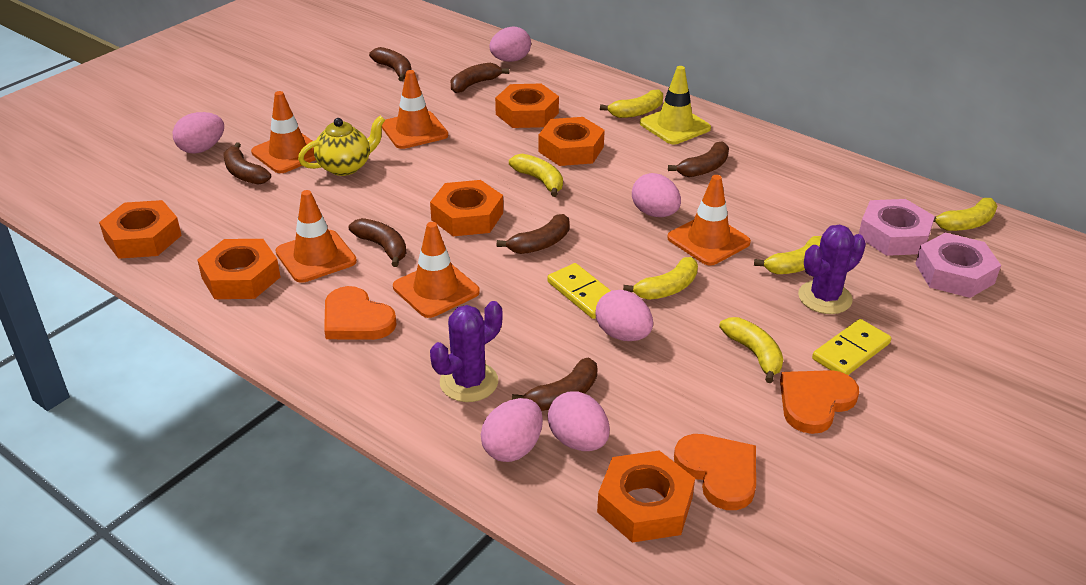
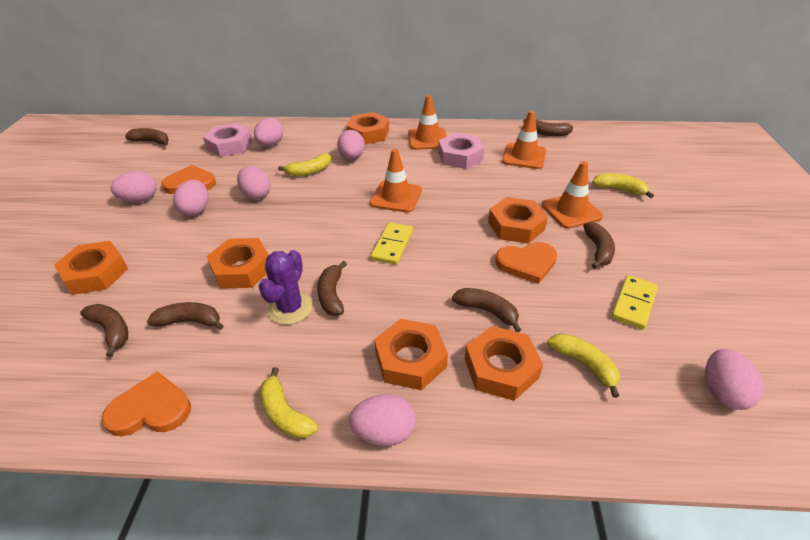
orange traffic cone: [251,91,316,173] [276,190,357,283] [382,70,448,149] [393,222,480,318] [667,175,751,266] = 5 -> [370,149,422,213] [408,95,447,150] [502,111,546,169] [542,161,603,229] = 4
pink egg: [173,112,224,154] [481,398,543,462] [489,27,531,62] [548,391,610,451] [596,290,653,341] [632,173,681,217] = 6 -> [110,171,156,202] [173,180,208,216] [237,166,271,200] [254,118,283,146] [337,130,365,160] [349,394,416,446] [705,349,764,410] = 7
purple cactus: [430,301,503,402] [798,225,866,314] = 2 -> [259,250,313,325] = 1
yellow banana: [509,154,563,197] [600,90,663,118] [623,257,698,300] [719,317,783,383] [754,236,822,274] [933,198,997,231] = 6 -> [260,367,318,439] [278,153,332,176] [547,333,620,398] [592,173,654,198] = 4
yellow teapot: [298,116,385,176] = 1 -> none = 0
yellow traffic cone: [640,66,711,144] = 1 -> none = 0

